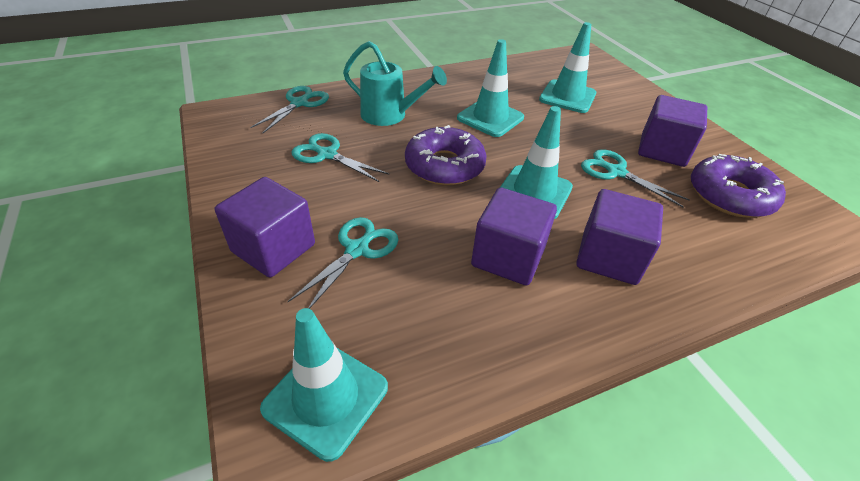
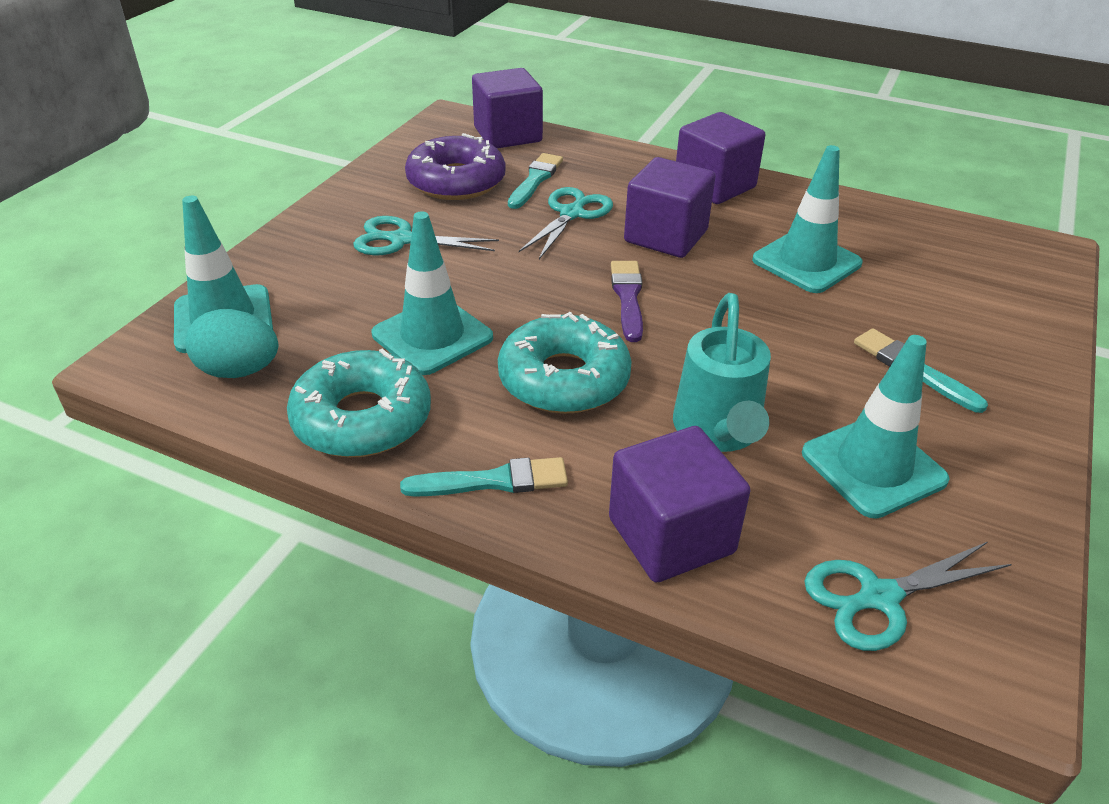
purple brush: none = 0 -> [611,261,643,342] = 1
purple donut: [405,125,487,185] [691,154,786,218] = 2 -> [405,133,505,200] = 1
turquoise brush: none = 0 -> [400,457,568,497] [508,153,563,209] [854,328,988,413] = 3
turquoise donut: none = 0 -> [287,348,431,457] [498,312,632,414] = 2
turquoise egg: none = 0 -> [185,309,278,378] = 1
turquoise scissors: [250,86,329,133] [288,217,399,309] [292,133,389,182] [581,149,690,207] = 4 -> [353,216,499,255] [519,187,613,259] [804,542,1012,651] = 3

